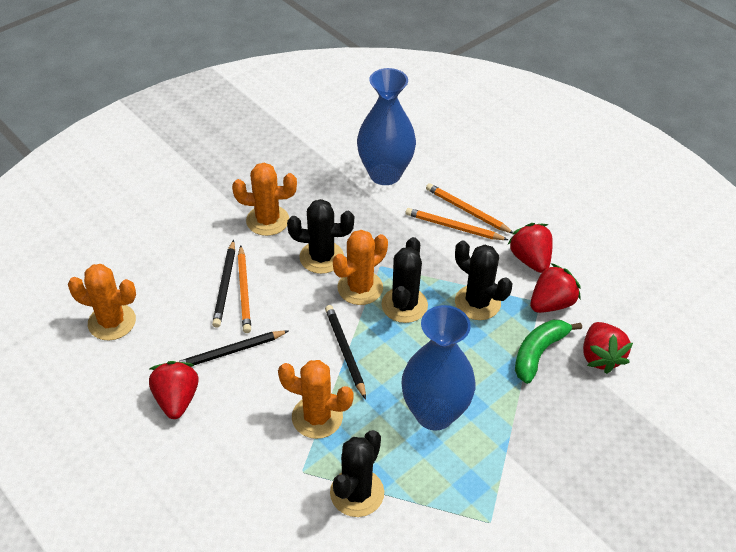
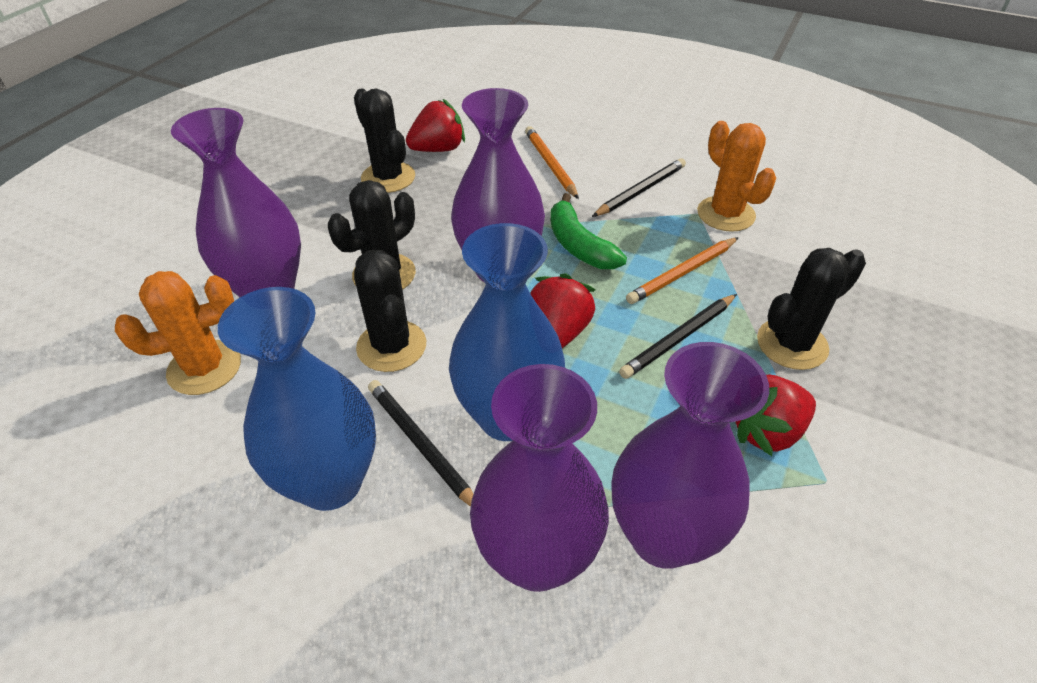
orange cactus: [68,264,136,340] [232,163,297,236] [278,360,354,439] [333,230,388,305] = 4 -> [115,271,241,395] [697,121,776,232] = 2
orange pencil: [238,245,251,333] [405,208,508,240] [426,183,513,234] = 3 -> [525,126,579,199] [626,237,739,304] = 2
purple vase: none = 0 -> [171,108,301,297] [451,88,545,282] [470,364,609,592] [612,342,769,569] = 4
red strawberry: [149,361,199,419] [507,223,553,273] [530,263,581,313] [583,322,633,374] = 4 -> [406,99,465,152] [530,273,595,348] [735,375,816,456] = 3

